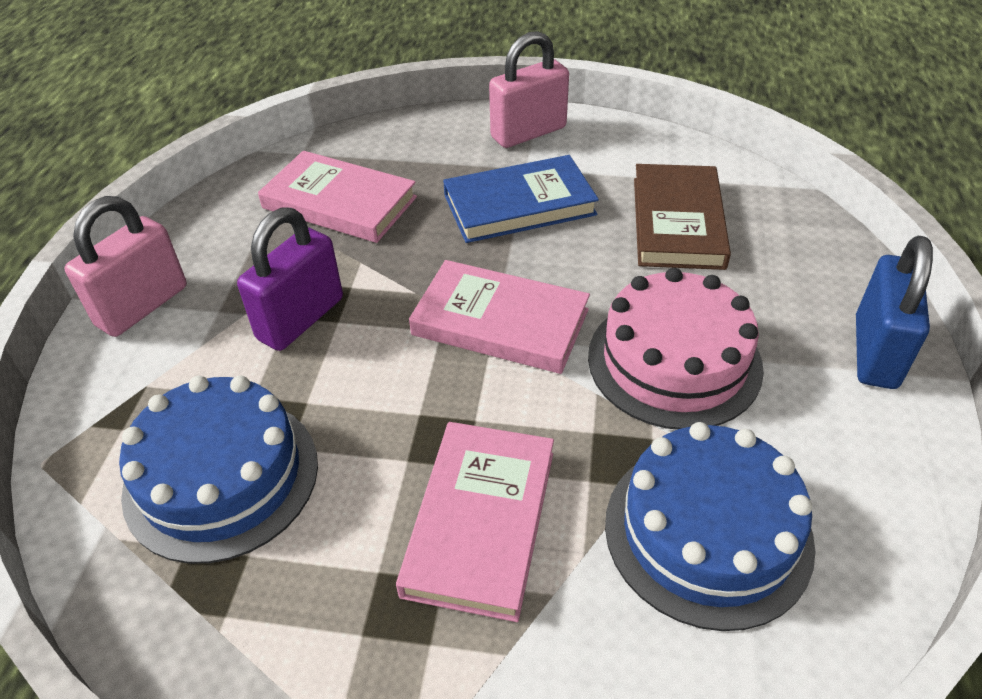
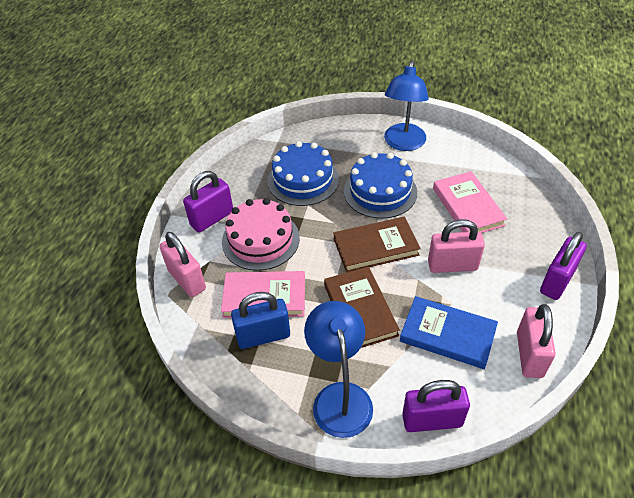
blue lamp: none = 0 -> [304,301,373,438] [384,61,429,151] = 2
brown book: [634,164,731,270] = 1 -> [324,266,400,348] [334,217,421,273] = 2
pink book: [258,151,417,243] [396,422,554,622] [409,260,590,374] = 3 -> [221,271,305,318] [433,171,507,233] = 2
pink padlock: [65,196,187,337] [489,31,569,148] = 2 -> [159,232,206,297] [428,219,485,273] [517,304,556,378] = 3
purple padlock: [237,207,343,351] = 1 -> [183,171,233,233] [402,380,470,432] [540,232,587,300] = 3

